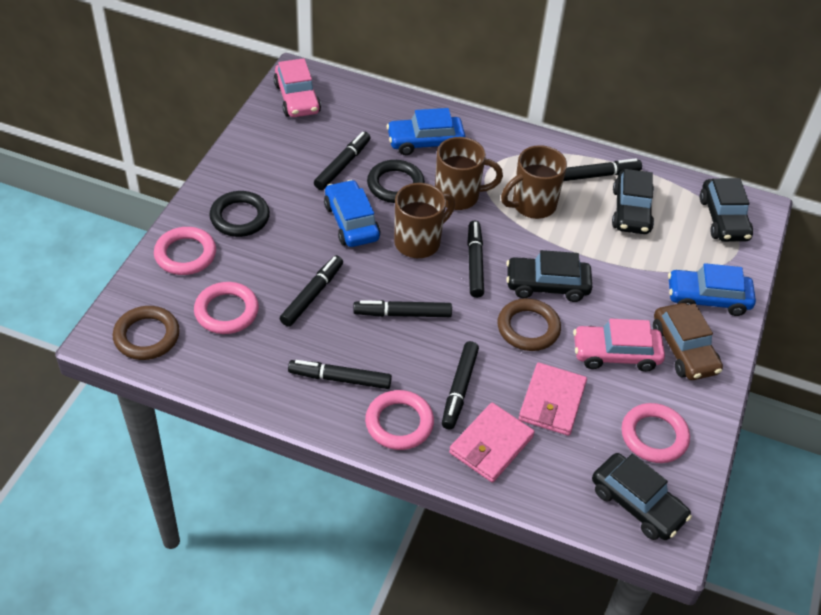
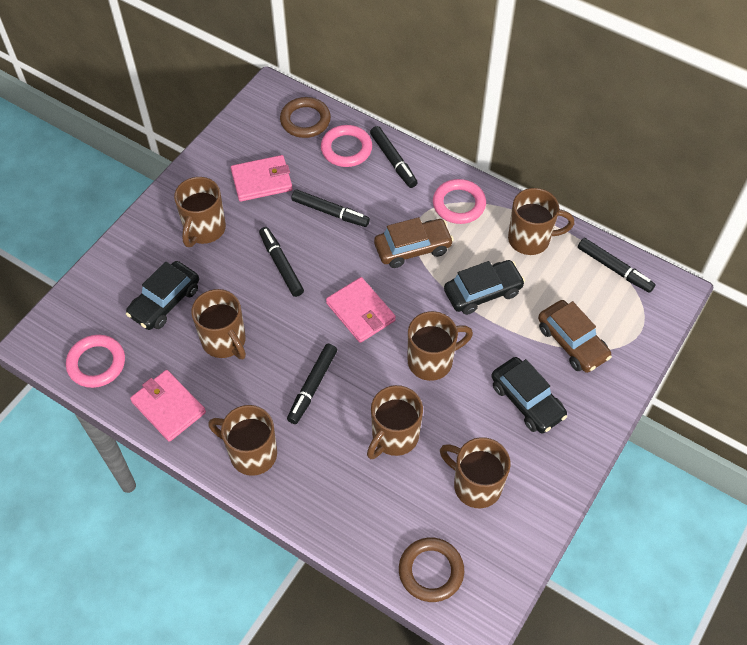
black car: [506,250,592,302] [592,453,692,540] [612,169,654,234] [700,178,753,242] = 4 -> [126,261,199,330] [444,260,525,315] [491,357,567,433] = 3
black marker: [280,255,343,327] [288,360,392,389] [314,132,371,190] [353,300,452,317] [442,341,479,429] [467,221,484,298] [563,158,642,181] = 7 -> [259,227,304,297] [287,344,337,424] [291,189,370,227] [370,126,418,188] [578,238,656,293] = 5
black ring: [209,191,270,237] [367,160,425,203] = 2 -> none = 0
blue car: [324,180,380,247] [386,108,466,155] [668,263,756,316] = 3 -> none = 0
brown car: [653,303,723,380] = 1 -> [374,217,454,268] [538,300,612,373] = 2
brown mug: [394,183,455,258] [435,137,503,210] [501,145,567,219] = 3 -> [174,177,226,247] [191,289,246,359] [208,405,277,476] [367,385,423,459] [408,311,473,381] [440,437,510,508] [508,188,574,255] = 7
pink car: [274,58,321,117] [573,319,665,372] = 2 -> none = 0
pink ring: [154,227,216,275] [194,282,259,334] [365,390,434,450] [622,403,690,463] = 4 -> [66,335,125,388] [321,125,372,167] [433,179,486,224] = 3
pink wallet: [449,403,535,483] [519,362,587,436] = 2 -> [130,370,206,442] [231,155,293,202] [326,277,396,343] = 3

